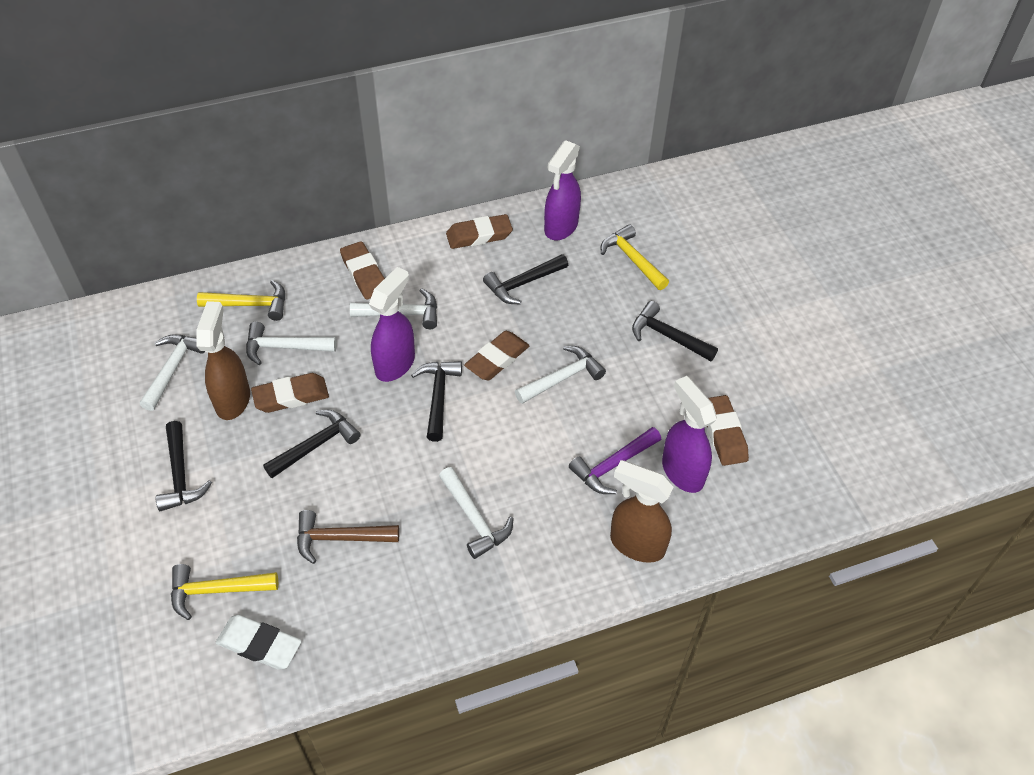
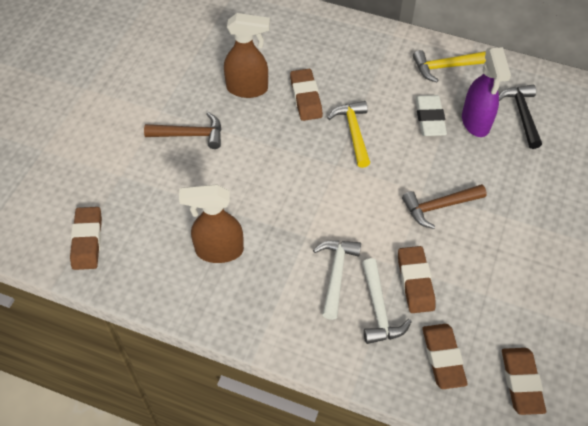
black hammer: [156,421,212,511] [263,410,361,478] [411,361,462,442] [483,254,568,305] [632,301,718,361] = 5 -> [499,85,542,149] = 1
brown hammer: [297,510,399,564] = 1 -> [144,112,221,149] [402,184,487,229] = 2
purple hammer: [569,427,661,494] = 1 -> none = 0
purple spray bottle: [369,267,415,382] [544,140,581,240] [662,376,717,493] = 3 -> [462,47,511,137] = 1
white hammer: [140,335,205,411] [246,322,337,365] [350,288,437,329] [439,467,514,559] [515,346,606,404] = 5 -> [313,240,361,320] [362,258,412,344] = 2
yellow hammer: [171,564,278,620] [197,280,285,321] [601,224,669,290] = 3 -> [328,101,370,168] [413,50,486,82] = 2

